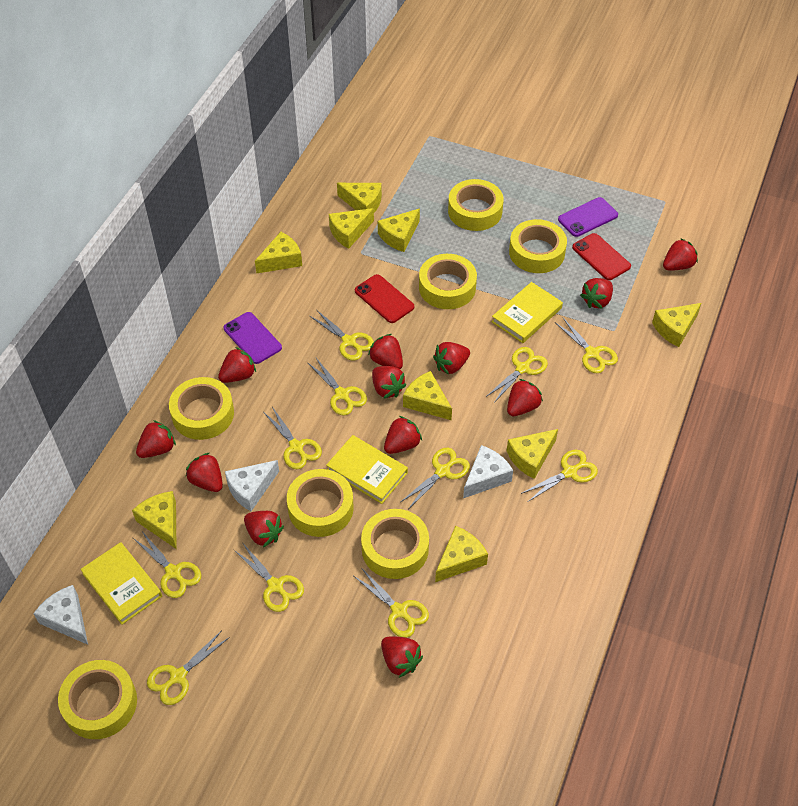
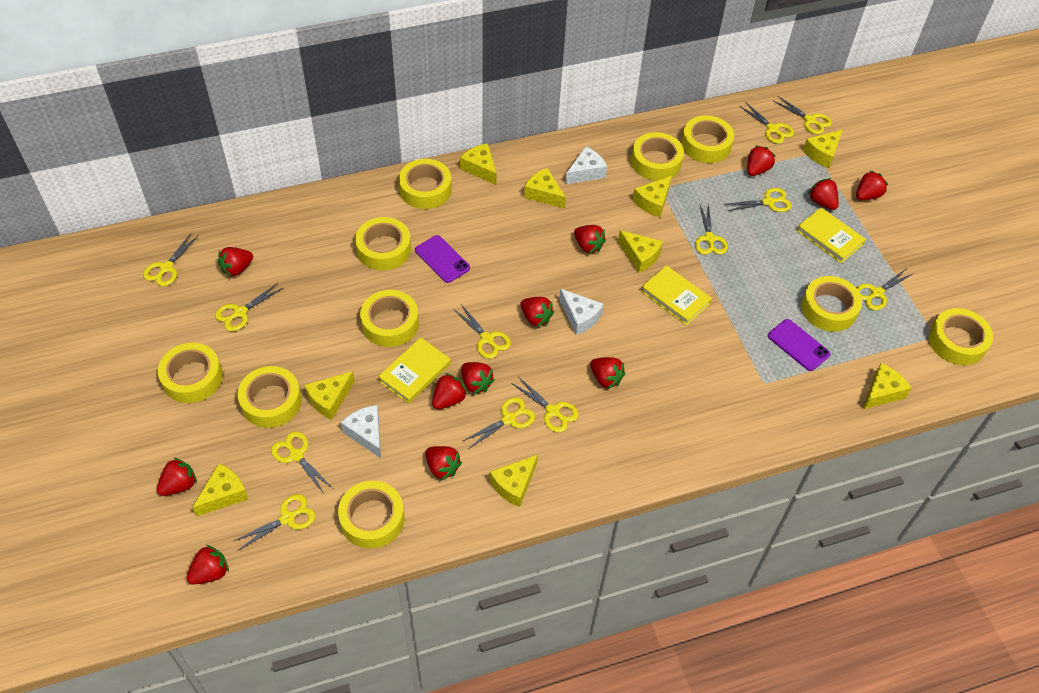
red phone: [355,274,414,323] [572,233,631,280] = 2 -> none = 0
yellow scissors: [133,530,201,598] [147,630,230,705] [234,542,304,612] [263,407,322,469] [307,358,367,415] [310,310,374,361] [354,569,429,638] [401,448,470,509] [486,347,548,403] [521,450,598,502] [555,317,618,373] = 11 -> [143,233,199,286] [215,283,283,331] [234,494,316,550] [271,431,332,494] [453,304,511,359] [463,397,535,448] [511,378,579,432] [695,203,728,255] [727,188,791,212] [739,102,794,144] [774,96,832,134] [856,268,914,311] = 12
yellow tape: [58,660,137,739] [169,377,234,440] [287,469,354,537] [361,509,429,579] [419,254,477,309] [448,179,504,231] [509,219,567,273] = 7 -> [158,343,223,403] [238,366,302,428] [338,481,404,549] [355,217,411,271] [360,290,419,347] [399,159,452,209] [631,132,684,181] [681,115,734,163] [801,276,862,332] [929,308,993,365] = 10

